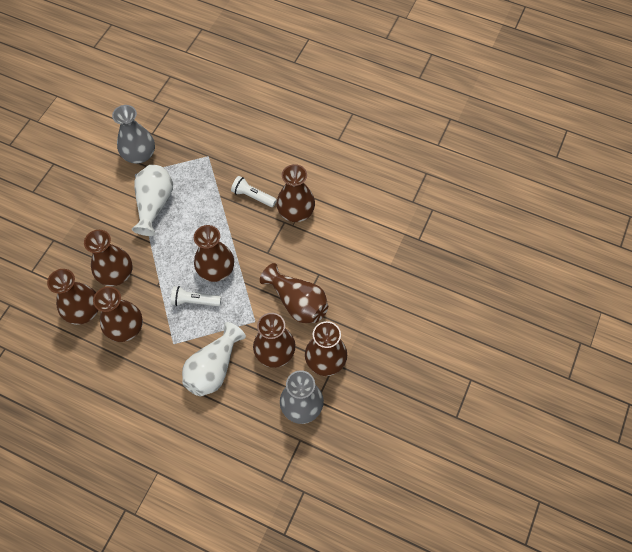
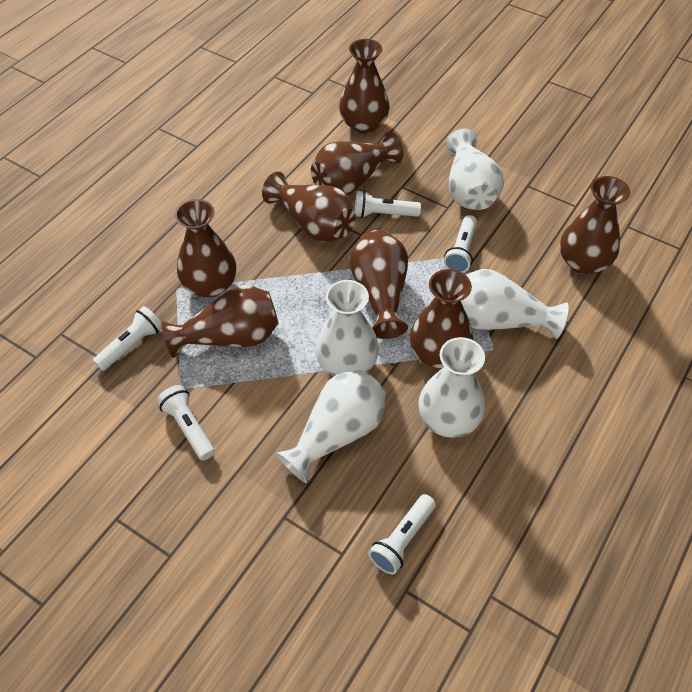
grey vase: [112,105,155,164] [280,370,324,424] = 2 -> none = 0
white flashlight: [171,286,221,306] [231,176,277,207] = 2 -> [93,306,162,371] [157,385,215,461] [355,190,421,218] [368,494,436,575] [444,215,477,273] = 5
white vase: [132,165,173,236] [182,322,246,396] = 2 -> [276,370,386,483] [315,280,379,376] [418,337,485,438] [446,129,504,210] [461,269,569,339] = 5

